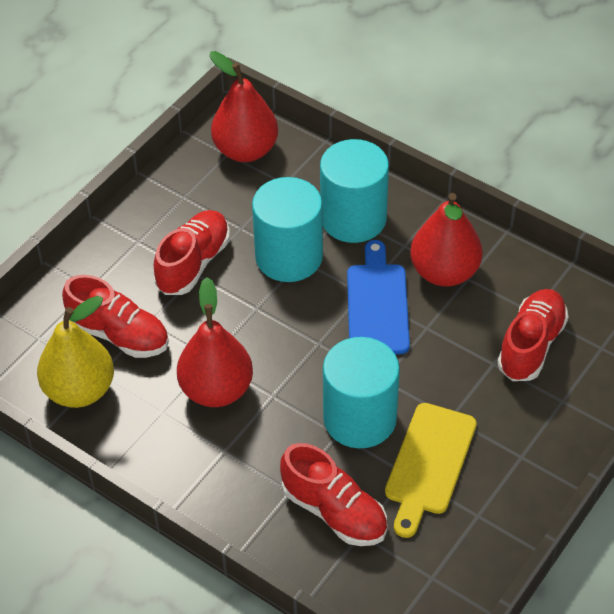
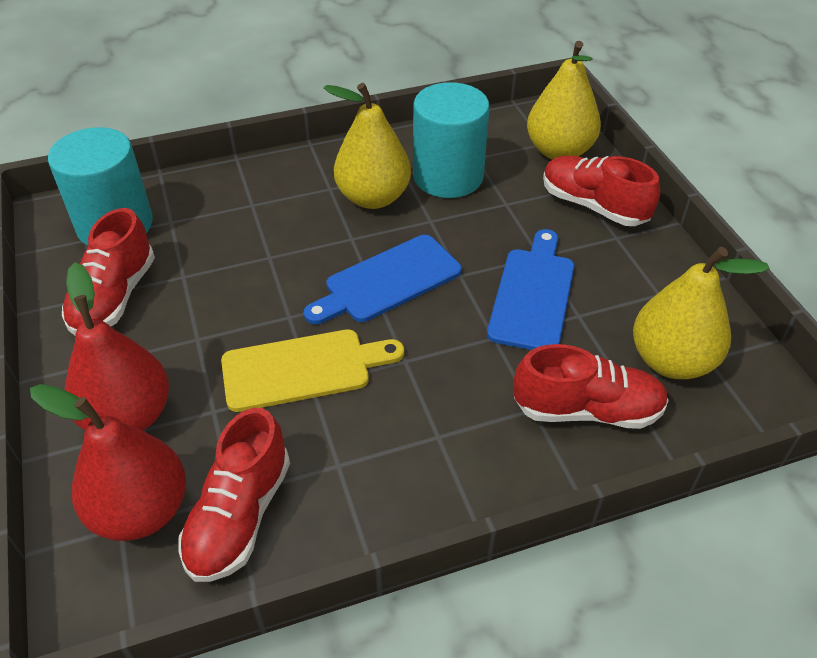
blue cutting board: [347,240,410,354] = 1 -> [304,235,462,324] [487,229,575,350] = 2
red pear: [177,277,253,407] [210,51,278,162] [410,193,483,287] = 3 -> [30,384,186,541] [64,263,169,431] = 2
turquoise cylinder: [252,177,323,282] [320,139,389,243] [323,337,400,448] = 3 -> [48,127,153,246] [413,82,489,198] = 2
yellow pear: [37,296,114,408] = 1 -> [324,83,411,209] [527,41,601,160] [633,247,770,379] = 3

